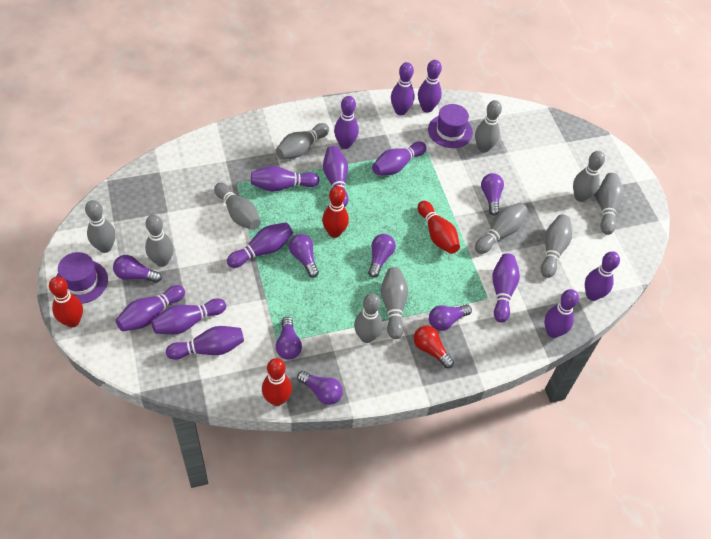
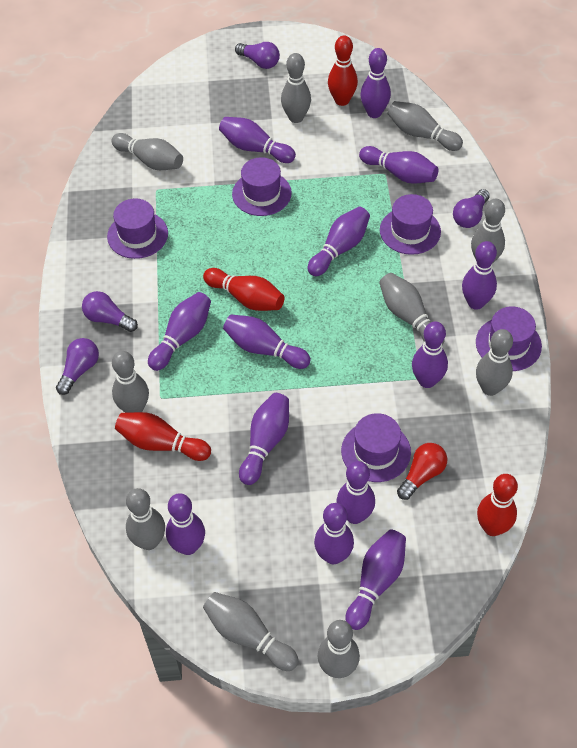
grey bowling pin: [85,200,116,253] [145,215,174,267] [214,183,261,230] [276,123,329,159] [354,293,383,343] [381,267,408,339] [475,100,502,153] [475,203,528,254] [541,215,572,278] [573,151,605,202] [598,173,624,235] = 11 -> [112,133,183,170] [112,351,149,413] [126,488,165,550] [203,592,299,671] [281,53,311,123] [318,620,360,678] [379,273,444,345] [387,101,463,151] [471,199,505,264] [476,329,513,396] = 10
purple hat: [56,252,108,304] [428,104,473,148] = 2 -> [107,199,168,259] [232,157,292,216] [341,413,411,482] [380,194,441,255] [476,307,542,371] = 5
purple light bulb: [113,255,162,283] [276,317,302,360] [289,234,319,278] [297,371,343,405] [368,234,396,278] [429,304,472,331] [481,173,504,216] = 7 -> [56,338,99,395] [82,291,138,332] [235,42,280,69] [453,189,490,228] = 4

